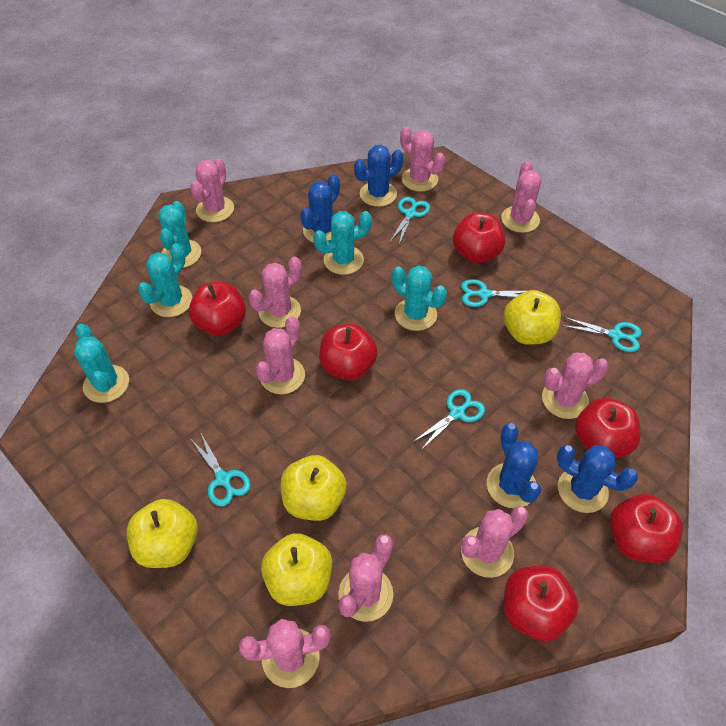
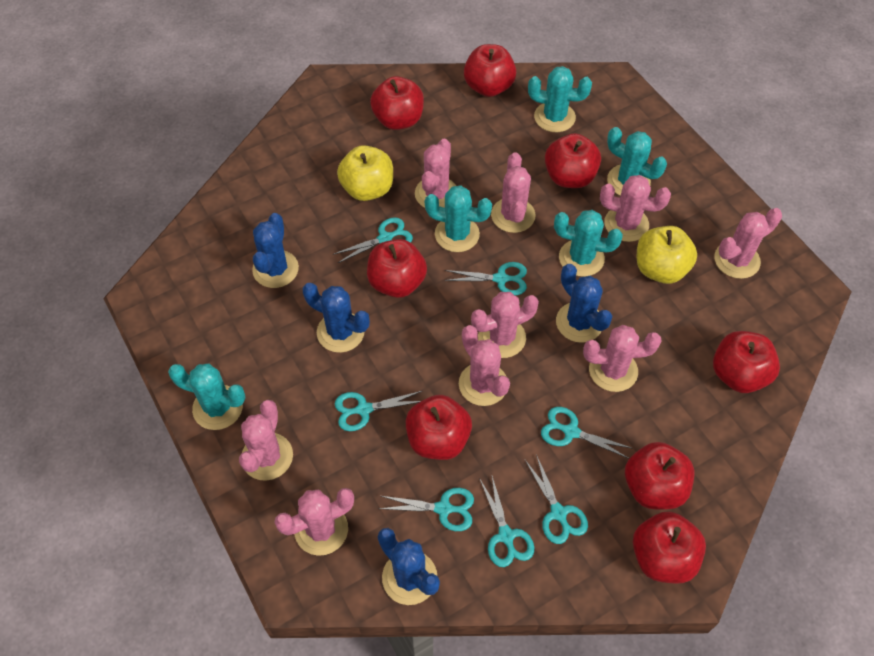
red apple: [189,282,246,336] [319,324,378,381] [453,212,505,263] [504,565,579,641] [575,398,641,458] [610,494,683,563] = 6 -> [367,239,427,298] [370,76,424,130] [406,395,472,460] [464,44,516,97] [545,133,601,188] [625,442,694,509] [633,511,706,584] [713,331,780,393] = 8
turquoise scissors: [190,434,251,507] [390,197,430,244] [413,389,485,450] [461,279,525,307] [562,317,642,352] = 5 -> [334,217,413,263] [335,391,422,431] [379,488,474,531] [444,262,527,295] [479,476,534,567] [525,454,588,544] [541,407,631,458] = 7
yellow apple: [127,499,198,568] [261,533,332,606] [281,455,347,521] [503,290,561,345] = 4 -> [337,145,393,201] [637,226,697,284] = 2

